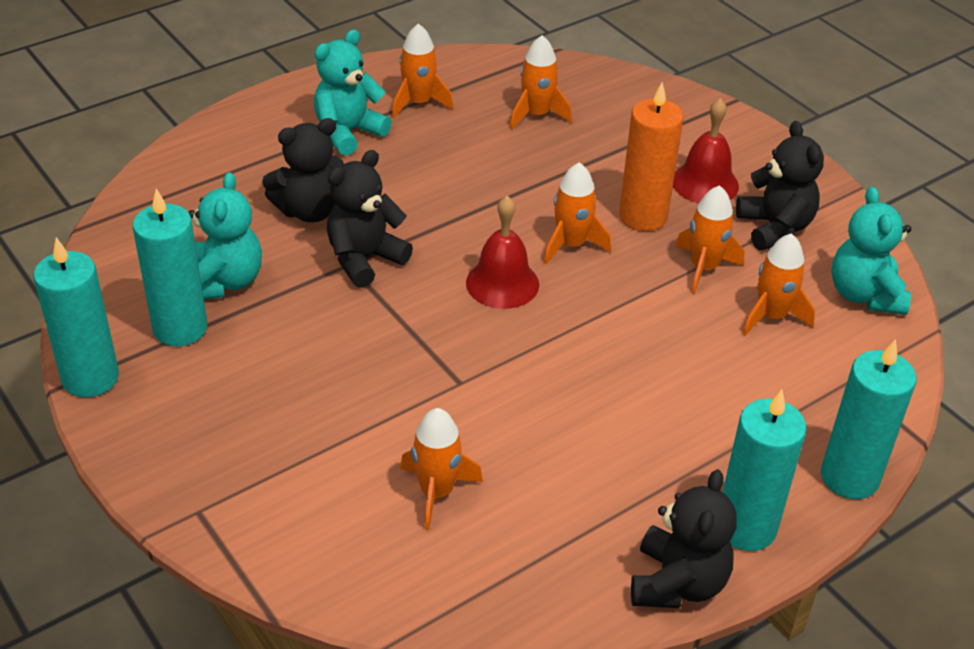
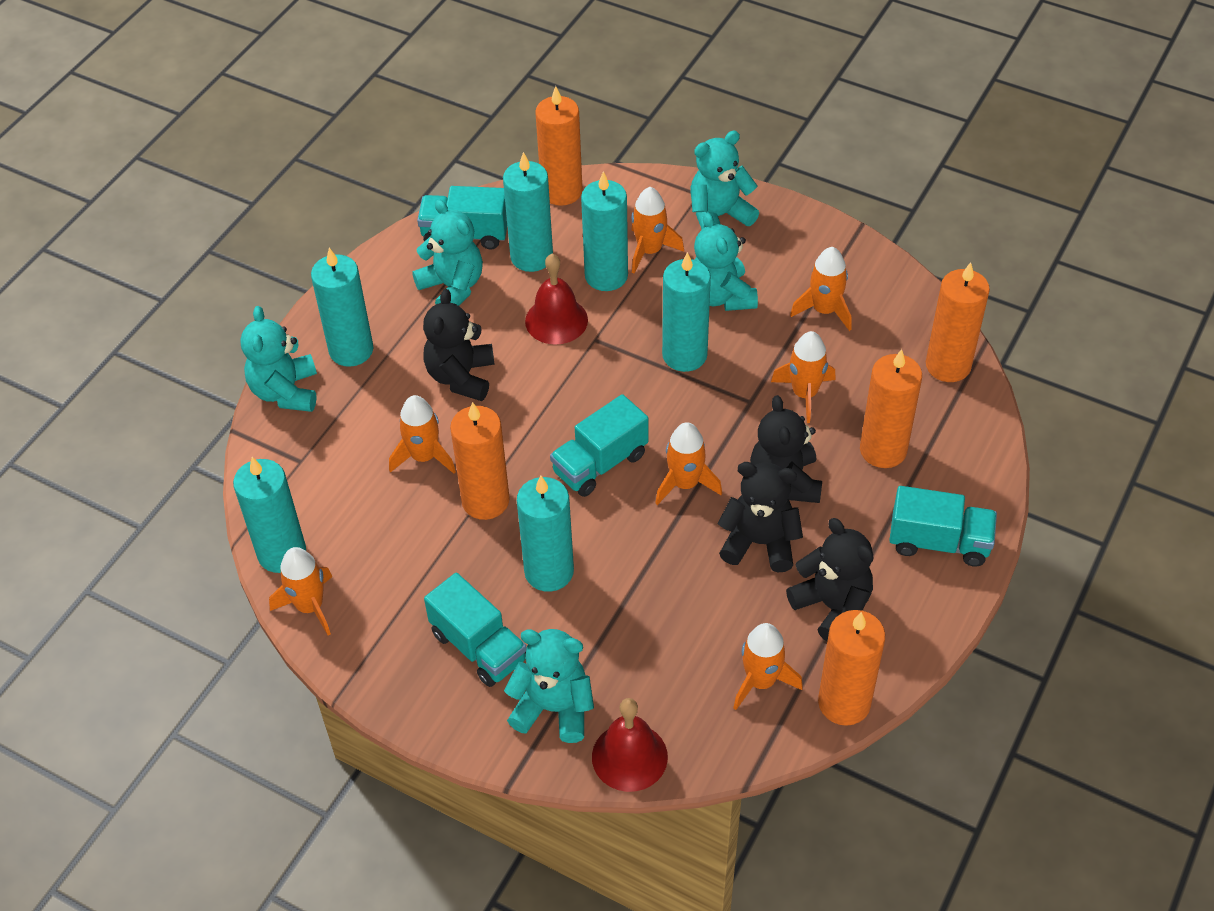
orange candle: [619,82,684,231] = 1 -> [450,402,510,520] [535,86,583,206] [818,610,885,726] [860,349,922,468] [926,262,990,382] = 5
orange rocket: [392,23,454,118] [400,408,483,531] [510,35,572,129] [544,162,611,265] [675,185,744,294] [743,233,815,336] = 6 -> [269,547,332,636] [389,395,456,474] [631,187,684,273] [655,422,722,505] [733,623,803,710] [771,331,836,423] [790,247,851,331] = 7
turquoise candle: [34,237,119,398] [133,189,207,346] [723,390,806,551] [821,339,917,499] = 4 -> [233,457,306,573] [311,248,373,367] [503,152,553,272] [517,476,574,592] [581,171,628,291] [662,252,711,372] = 6
turquoise teddy bear: [188,172,262,299] [314,30,392,156] [832,187,911,315] = 3 -> [240,306,317,412] [412,199,483,306] [504,629,594,743] [691,131,759,229] [694,212,758,311] = 5
turquoise truck: none = 0 -> [417,186,507,250] [424,573,527,687] [550,394,648,497] [889,486,997,567] = 4

